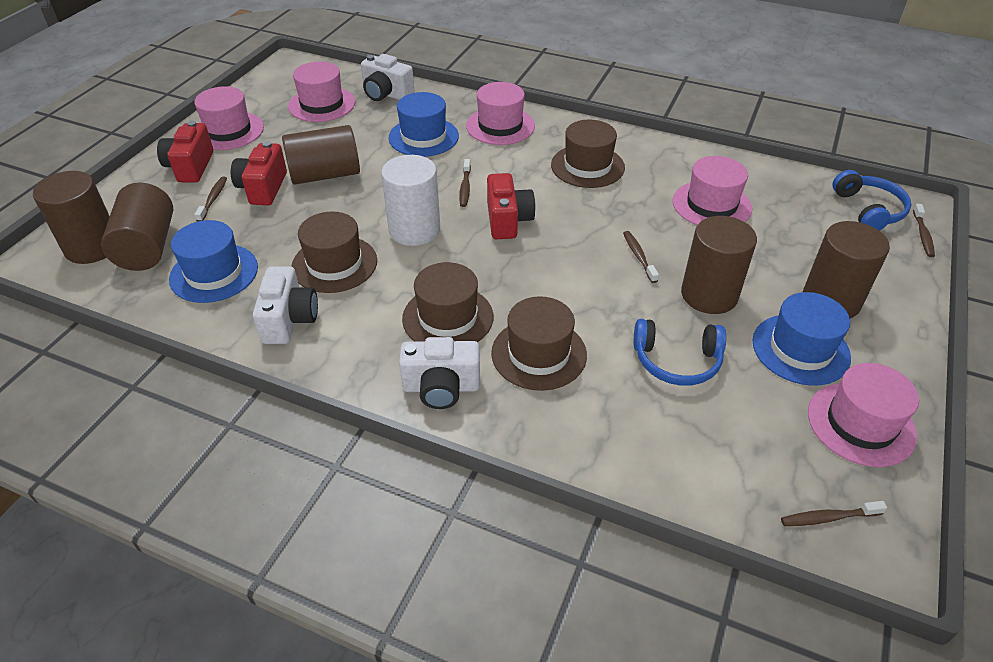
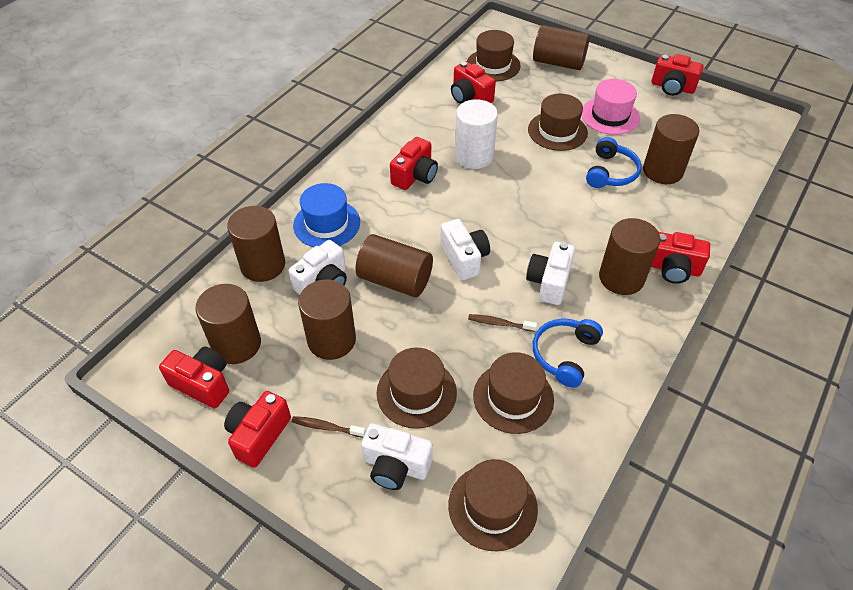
blue hat: [169,220,258,303] [388,92,459,157] [752,292,851,386] = 3 -> [293,183,360,247] = 1
brown cylinder: [33,171,110,264] [101,183,173,271] [282,125,360,185] [681,216,757,314] [803,221,890,318] = 5 -> [195,284,261,364] [227,206,285,282] [298,280,356,360] [356,234,433,297] [533,25,590,70] [599,218,660,295] [643,114,699,184] = 7
brown hat: [291,212,377,293] [402,262,493,342] [491,296,587,391] [551,120,625,188] = 4 -> [377,347,457,429] [448,459,538,551] [467,30,521,81] [473,352,554,434] [528,94,588,151] = 5
brown toothbrush: [194,177,227,222] [459,159,471,207] [623,231,659,283] [781,501,887,526] [913,204,935,257] = 5 -> [292,416,366,438] [468,314,537,332] = 2
pink hat: [194,86,264,150] [288,62,355,122] [466,82,535,145] [673,156,752,225] [808,363,919,467] = 5 -> [581,79,640,135] = 1
red camera: [157,121,213,182] [231,141,287,206] [487,173,535,239] = 3 -> [159,347,229,409] [224,391,291,468] [390,137,438,190] [451,62,496,104] [651,232,710,284] [652,54,703,96] = 6
white camera: [253,266,318,344] [361,54,414,101] [399,337,480,409] = 3 -> [289,240,347,295] [361,423,433,490] [440,219,490,280] [526,242,575,305] = 4

